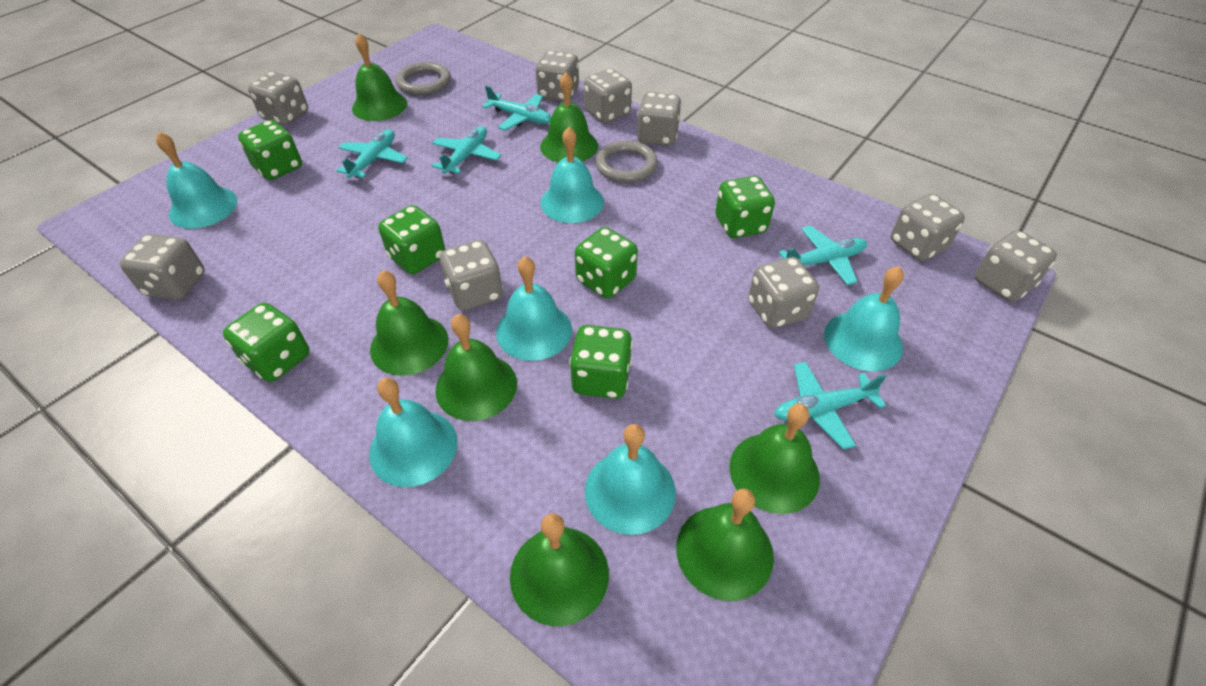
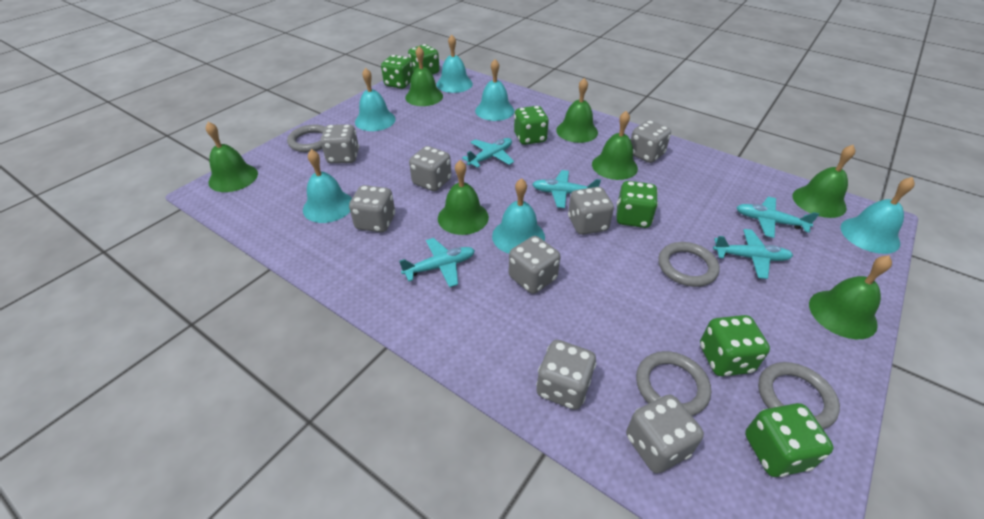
grey dice: [119,234,205,300] [248,72,308,126] [440,240,503,311] [535,51,579,102] [584,69,632,123] [637,92,682,146] [748,257,819,328] [891,194,965,261] [974,230,1057,302] = 9 -> [321,124,359,164] [349,185,395,232] [409,146,452,191] [509,236,561,294] [536,340,596,410] [568,187,614,235] [626,395,704,473] [631,120,671,163] = 8
grey ring: [396,62,451,95] [595,140,658,183] = 2 -> [287,125,325,152] [636,351,711,416] [658,242,720,287] [758,362,840,429] = 4

